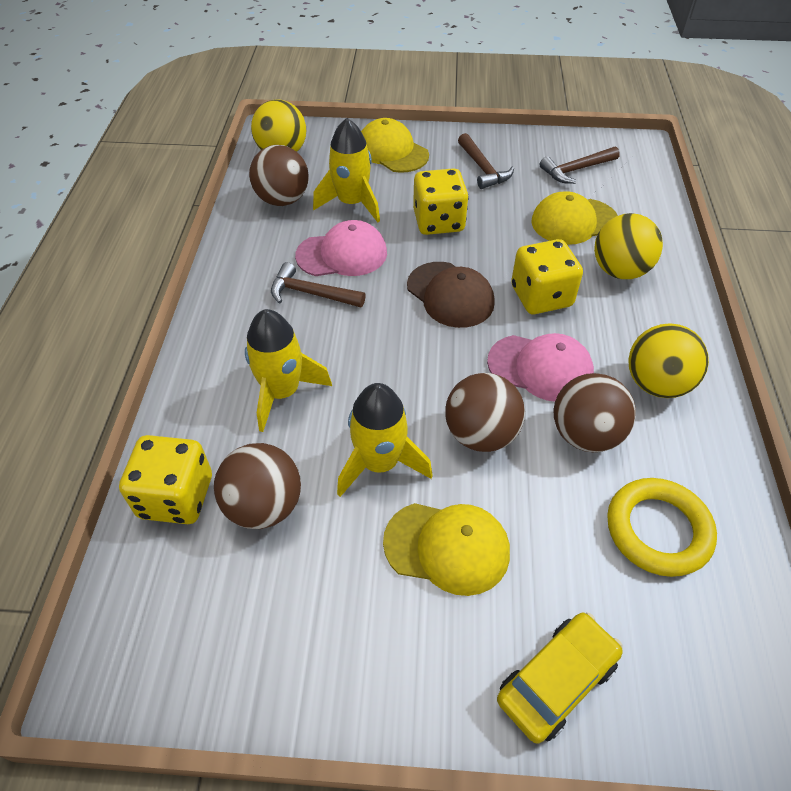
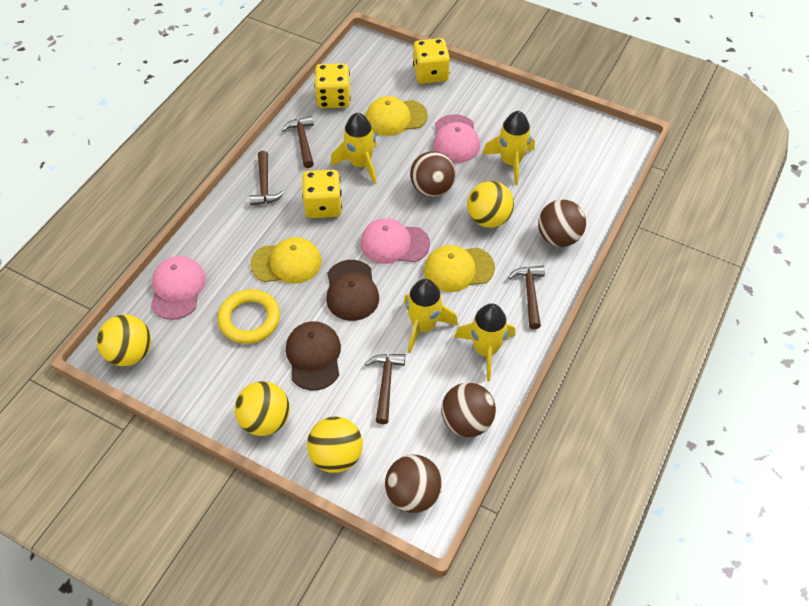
brown cap: [407,262,495,328] = 1 -> [286,321,341,390] [326,260,379,321] = 2
brown hammer: [271,262,366,307] [458,133,514,189] [540,147,620,184] = 3 -> [249,151,284,206] [282,116,314,168] [365,354,405,424] [508,266,545,329] = 4
pink cap: [295,220,387,276] [487,333,594,402] = 2 -> [151,256,206,320] [361,218,430,264] [433,114,480,163] = 3
yellow ball: [251,99,306,152] [594,213,663,279] [628,323,709,398] = 3 -> [97,315,151,366] [235,381,290,436] [307,416,363,473] [467,181,514,228] = 4
yellow car: [497,613,623,743] = 1 -> none = 0
yellow rocket: [245,309,332,432] [313,118,380,222] [337,383,433,497] = 3 -> [330,113,377,184] [404,279,458,354] [454,303,515,381] [483,111,535,185] = 4

